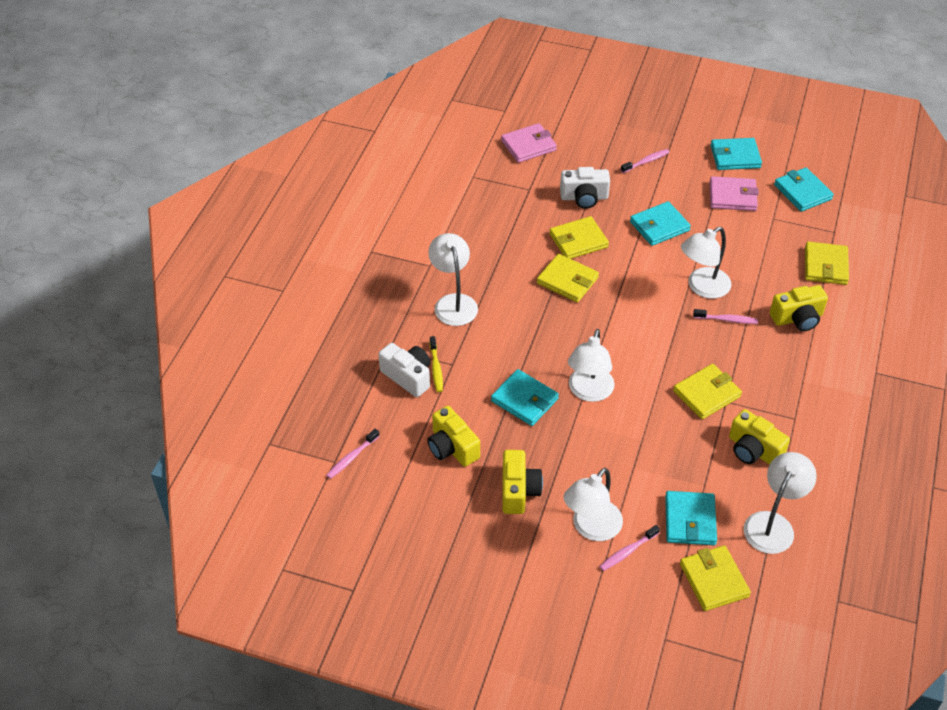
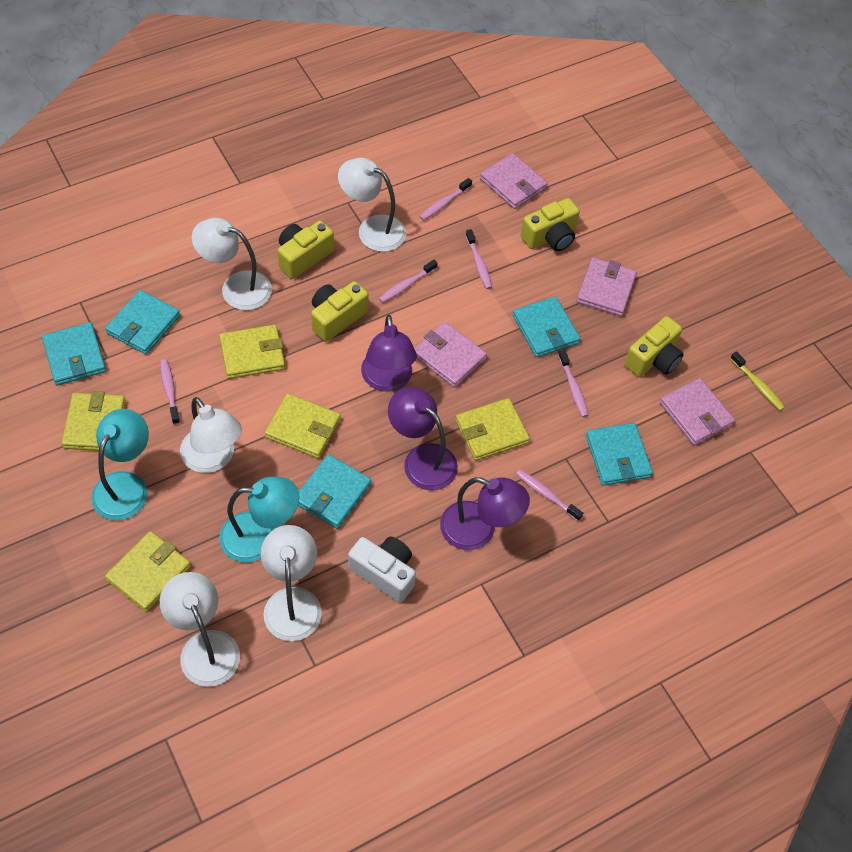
pink toothbrush: [326,429,379,479] [599,525,660,571] [621,149,670,173] [693,309,758,324] = 4 -> [160,359,180,424] [379,260,438,303] [419,178,472,220] [466,229,492,289] [516,470,583,521] [558,350,588,417] = 6
pink wallet: [501,123,557,163] [709,176,759,211] = 2 -> [414,322,487,388] [480,153,547,209] [577,258,637,316] [660,378,735,445] = 4
purple lamp: none = 0 -> [361,315,417,392] [388,387,458,490] [440,477,530,550] = 3
turquoise lamp: none = 0 -> [91,409,149,520] [219,476,299,563] = 2
white camera: [378,343,431,397] [560,167,610,209] = 2 -> [348,537,416,602] = 1

